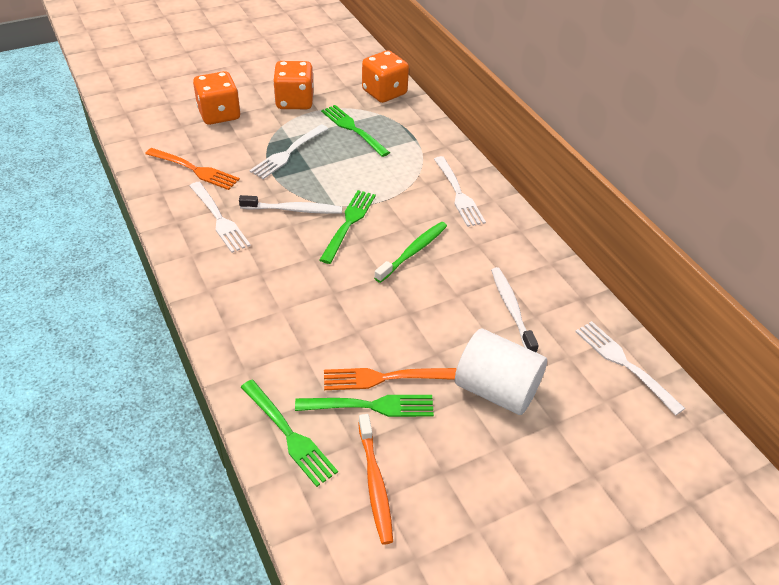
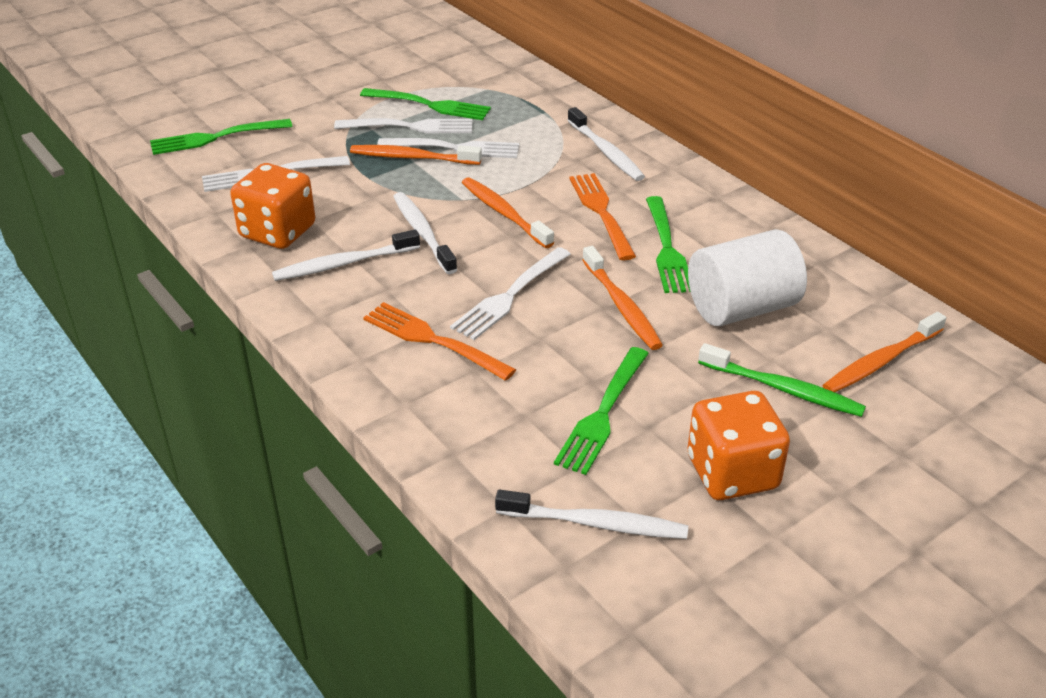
orange dice: [193,71,240,125] [273,61,313,109] [362,50,409,103] = 3 -> [230,163,315,249] [687,391,790,500] = 2
orange toothbrush: [358,414,393,544] = 1 -> [350,145,482,165] [462,177,554,248] [582,246,663,350] [823,312,946,392] = 4
white toothbrush: [239,195,342,214] [491,267,539,353] = 2 -> [272,229,420,281] [393,192,457,274] [495,490,688,539] [568,107,645,181] = 4

